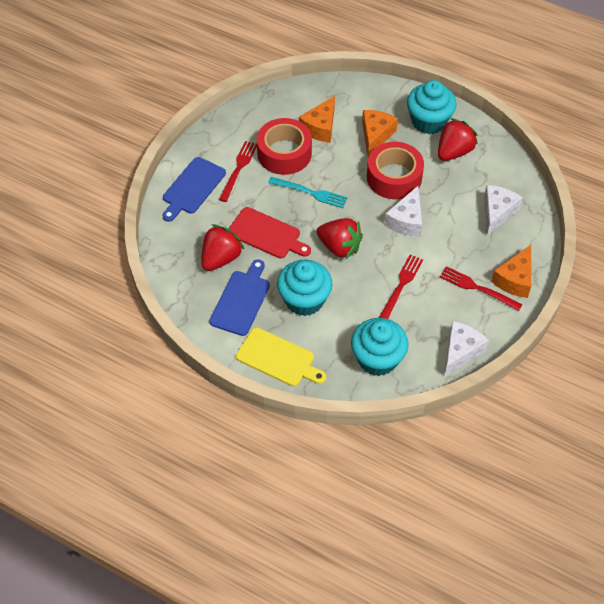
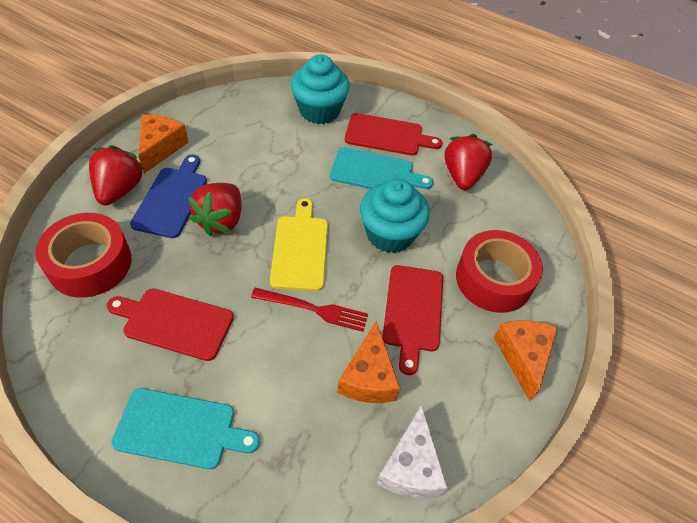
blue cutting board: [163,157,226,222] [209,259,270,336] = 2 -> [130,154,207,238] = 1
red cutting board: [228,207,311,258] = 1 -> [107,288,234,361] [345,113,442,155] [383,265,443,375] = 3
red fork: [219,141,257,202] [379,255,423,319] [440,266,523,311] = 3 -> [251,288,368,332] = 1
turquoise cupcake: [277,260,333,316] [351,318,409,376] [407,80,456,134] = 3 -> [291,54,350,124] [360,179,430,253] = 2
turquoise cutting board: none = 0 -> [111,388,260,469] [330,147,433,189] = 2
turquoise fork: [268,177,348,208] = 1 -> none = 0
white cheese: [384,186,422,237] [444,321,489,377] [484,185,523,236] = 3 -> [377,404,448,498] = 1

